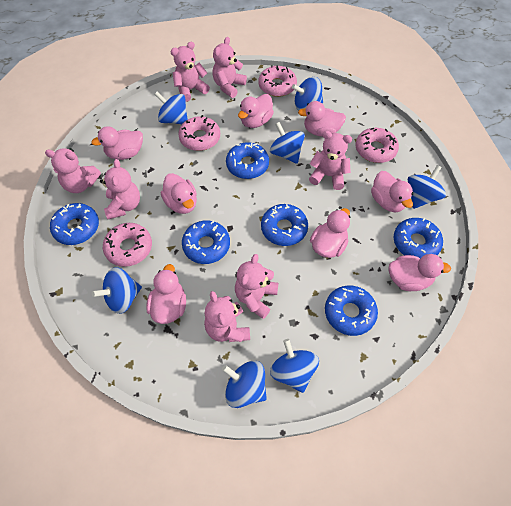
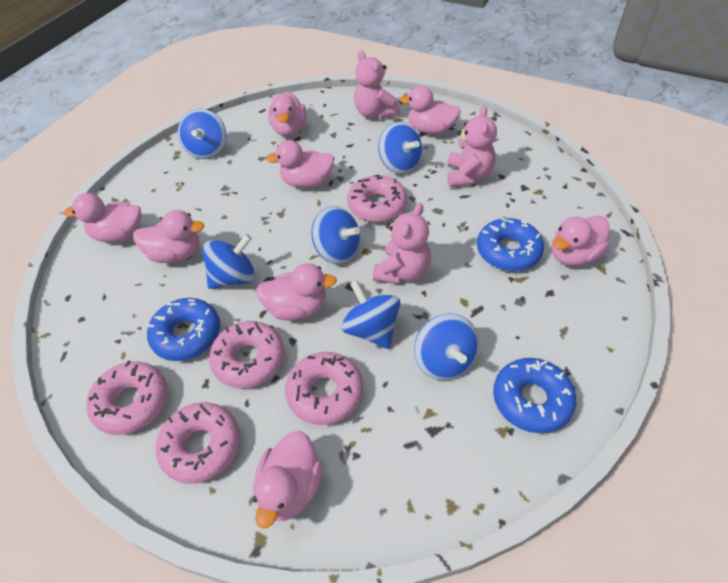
blue donut: [50,203,99,245] [182,220,230,264] [226,142,269,179] [261,204,308,246] [325,285,378,336] [394,218,443,258] = 6 -> [147,298,220,361] [477,218,544,271] [493,358,576,433] = 3
blue spinning top: [92,267,142,314] [154,91,188,124] [222,361,267,408] [270,122,305,164] [270,339,319,393] [292,77,323,111] [408,165,446,209] = 7 -> [178,109,226,159] [202,234,255,289] [311,206,360,265] [341,280,400,349] [378,122,422,174] [414,314,479,380] = 6
pink donut: [103,223,152,267] [178,115,220,151] [258,65,297,97] [356,128,399,163] = 4 -> [86,361,168,435] [156,402,240,484] [209,321,285,388] [285,352,363,425] [347,175,407,222] = 5
pink teddy bear: [45,148,101,193] [100,159,140,219] [171,42,210,102] [204,291,250,342] [212,37,247,98] [235,254,278,319] [309,131,352,190] = 7 -> [354,50,400,119] [373,203,431,284] [447,106,497,187] = 3

